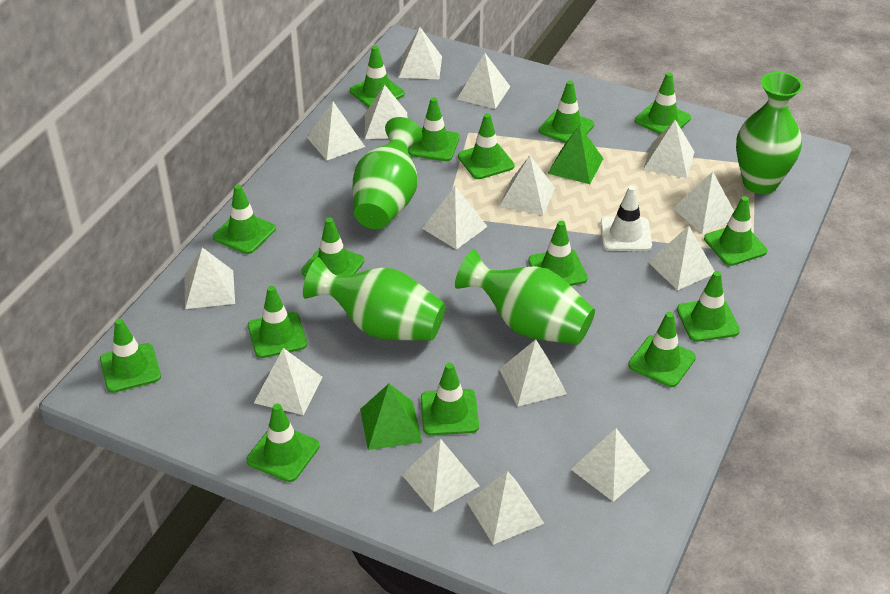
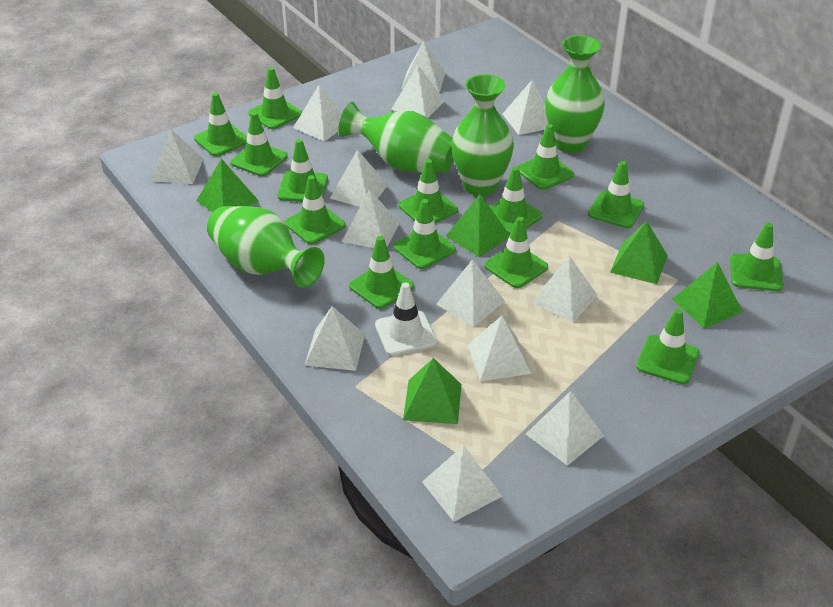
green pyramid: [360,384,422,450] [548,125,604,184] = 2 -> [196,158,259,212] [403,358,462,424] [446,194,510,257] [610,221,668,284] [672,262,743,329] = 5
green traffic cone: [100,318,161,393] [213,184,276,254] [246,403,320,482] [248,286,307,358] [301,217,364,277] [350,46,405,108] [408,97,460,161] [421,363,479,435] [458,113,515,179] [528,221,588,286] [539,81,594,143] [628,312,696,387] [635,72,691,135] [677,271,740,342] [704,196,767,266] = 15 -> [194,93,247,156] [231,112,288,176] [248,67,302,129] [278,139,328,202] [285,175,346,244] [349,236,414,309] [393,199,456,269] [399,159,458,223] [484,216,548,288] [490,167,543,234] [517,124,574,190] [588,161,644,228] [636,309,700,384] [730,223,784,291] = 14
white pyramid: [184,247,235,309] [254,348,323,415] [307,102,365,161] [365,85,407,139] [399,27,442,79] [402,438,480,512] [422,186,488,250] [457,53,510,109] [467,471,545,545] [499,339,567,407] [500,155,555,215] [571,428,650,502] [643,120,694,178] [648,226,714,290] [673,171,734,234] = 15 -> [151,129,203,184] [293,85,342,141] [304,306,365,371] [330,150,388,207] [342,189,400,248] [391,65,445,118] [401,41,446,93] [422,445,502,522] [436,259,505,327] [468,316,531,381] [503,80,548,135] [526,391,604,466] [531,256,597,322] = 13

